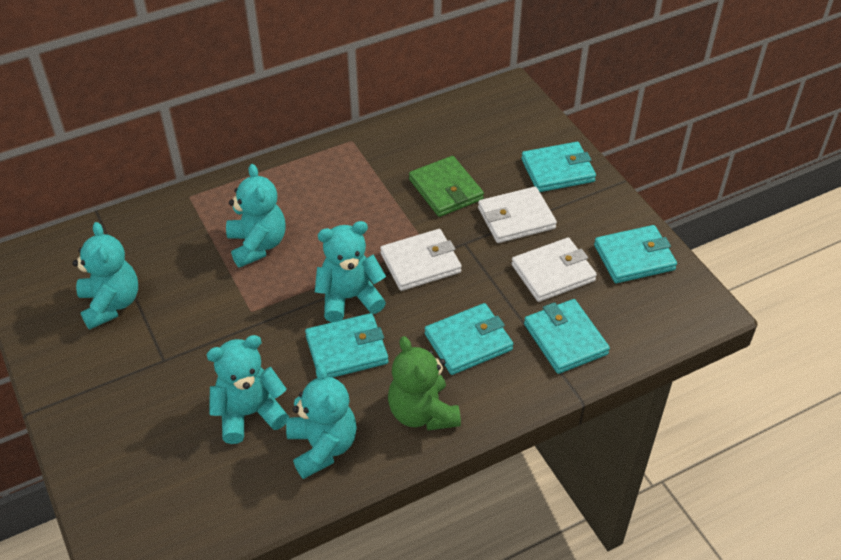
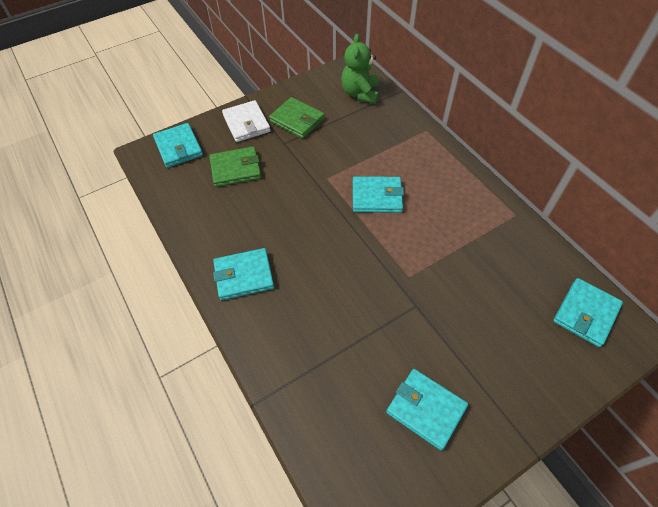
green wallet: [409,156,484,217] = 1 -> [209,146,261,187] [269,97,325,139] = 2
turquoise teddy bear: [73,222,138,330] [206,335,289,444] [226,164,286,268] [286,364,357,479] [315,221,386,322] = 5 -> none = 0
white wallet: [380,229,462,291] [478,187,557,243] [511,238,597,302] = 3 -> [222,100,271,142] = 1

